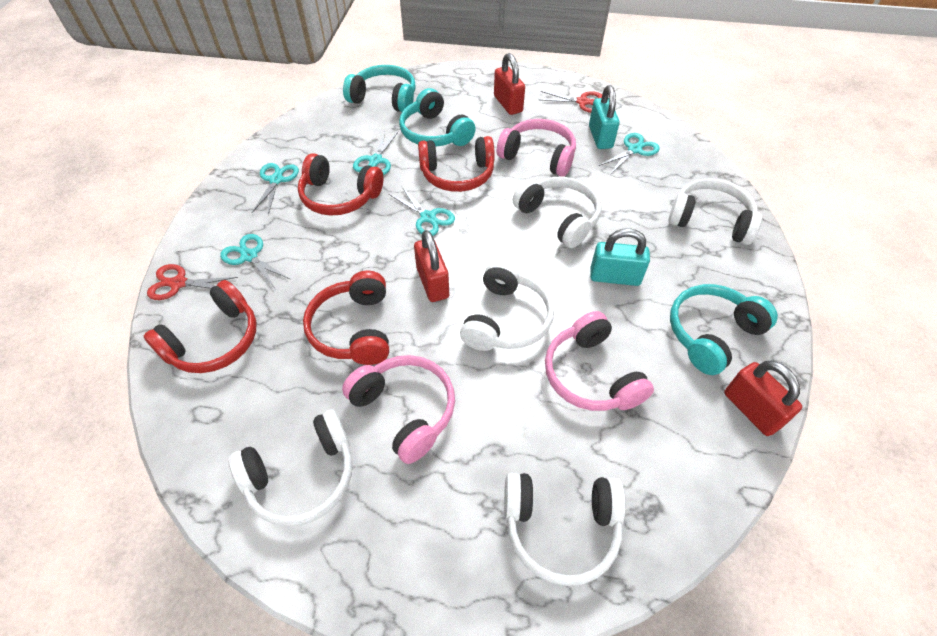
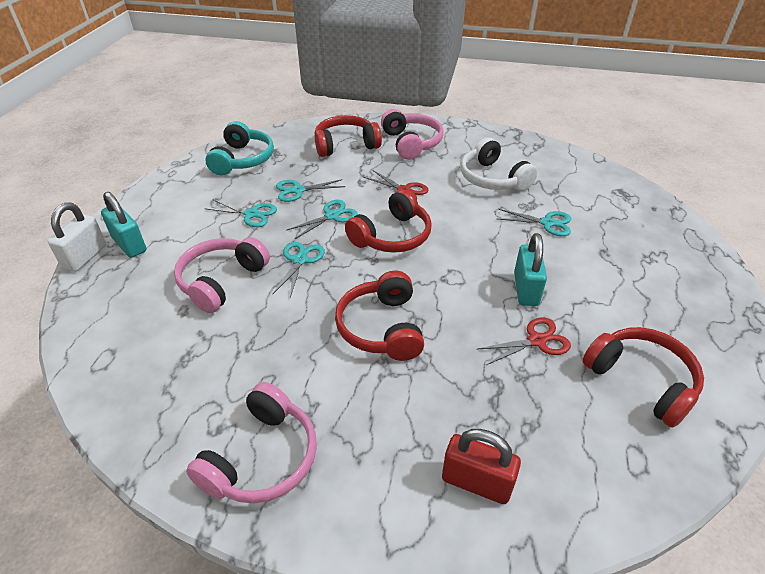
red padlock: [414,230,449,302] [494,53,525,115] [724,361,802,436] = 3 -> [442,429,521,504] = 1
turquoise headphones: [343,65,416,112] [399,88,476,147] [670,284,778,375] = 3 -> [205,121,274,175] = 1
white headphones: [229,409,352,527] [460,260,554,351] [504,473,626,586] [513,176,602,248] [668,178,762,245] = 5 -> [461,138,538,191] = 1
white padlock: none = 0 -> [48,203,106,272] = 1

